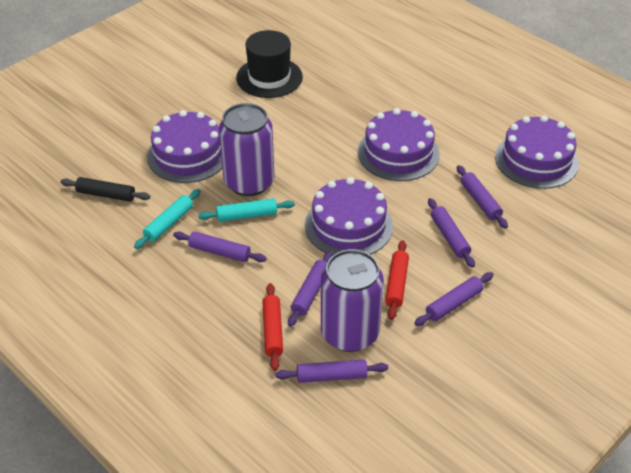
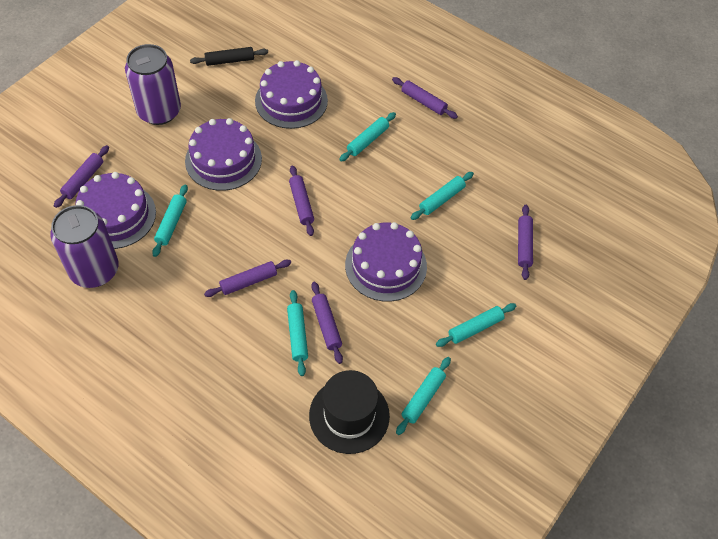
red rolling pin: [263,283,283,371] [385,240,409,320] = 2 -> none = 0
turquoise rolling pin: [134,189,201,249] [198,198,295,222] = 2 -> [152,184,188,257] [287,290,308,376] [339,112,396,162] [396,357,451,435] [411,172,474,220] [436,303,516,347] = 6

